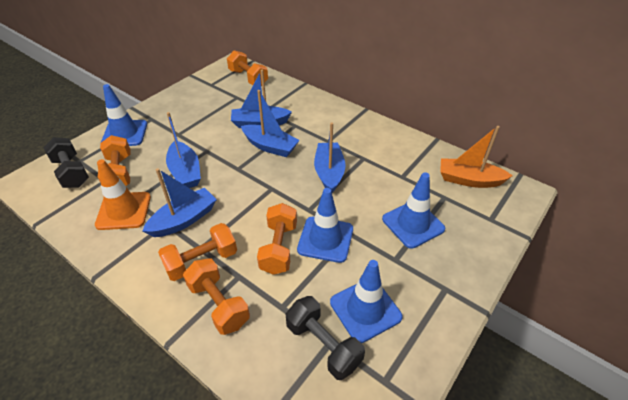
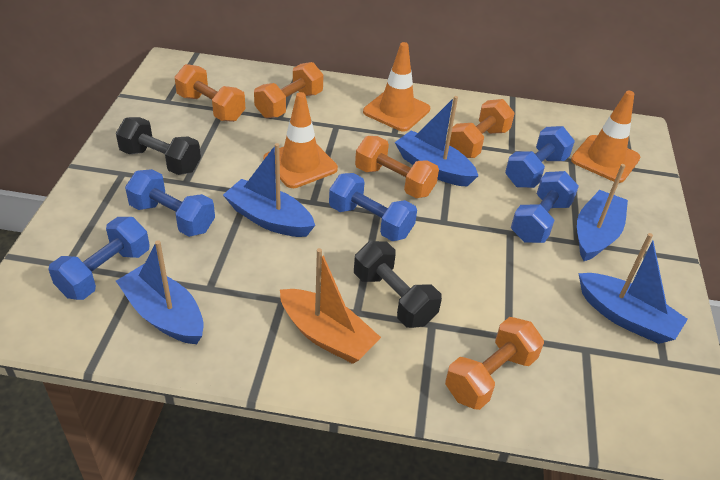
blue dumbbell: none = 0 -> [48,217,150,300] [125,169,215,237] [329,173,417,241] [505,126,575,188] [511,171,579,243] = 5
blue traffic cone: [101,84,147,146] [297,188,353,263] [330,260,403,343] [382,173,445,249] = 4 -> none = 0
orange traffic cone: [95,159,151,230] = 1 -> [264,92,338,188] [363,42,430,131] [571,91,640,183] = 3

